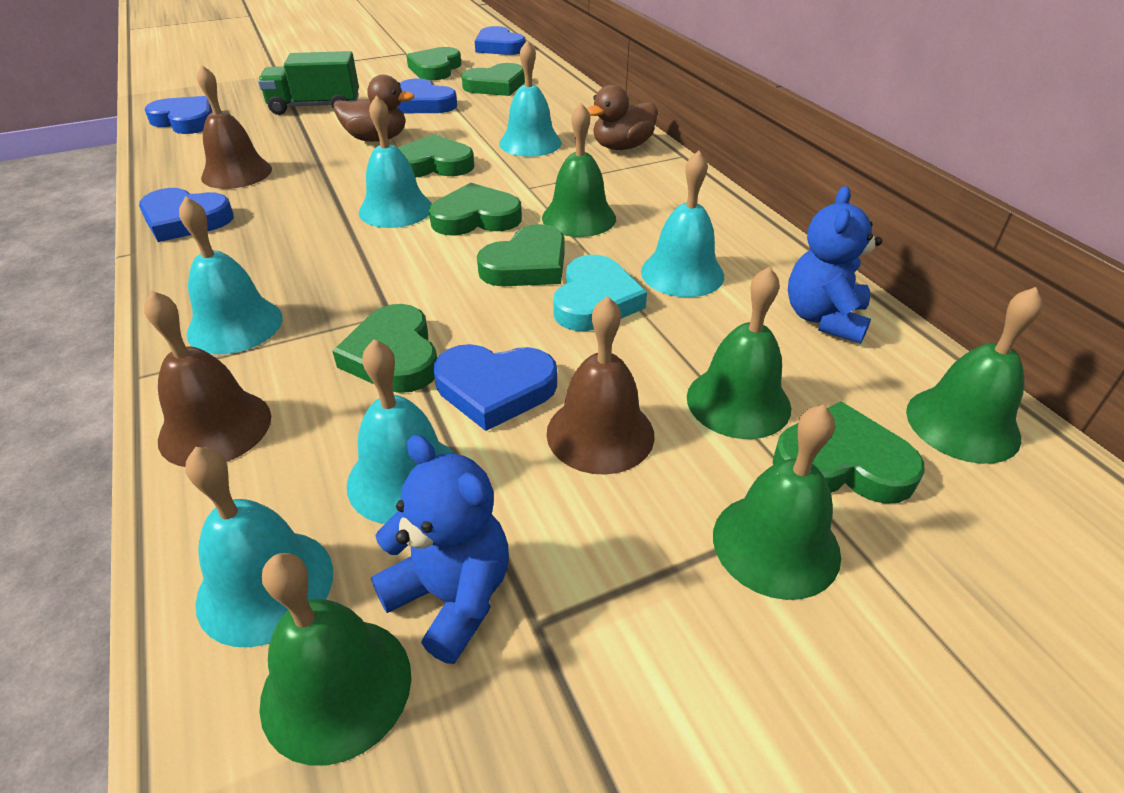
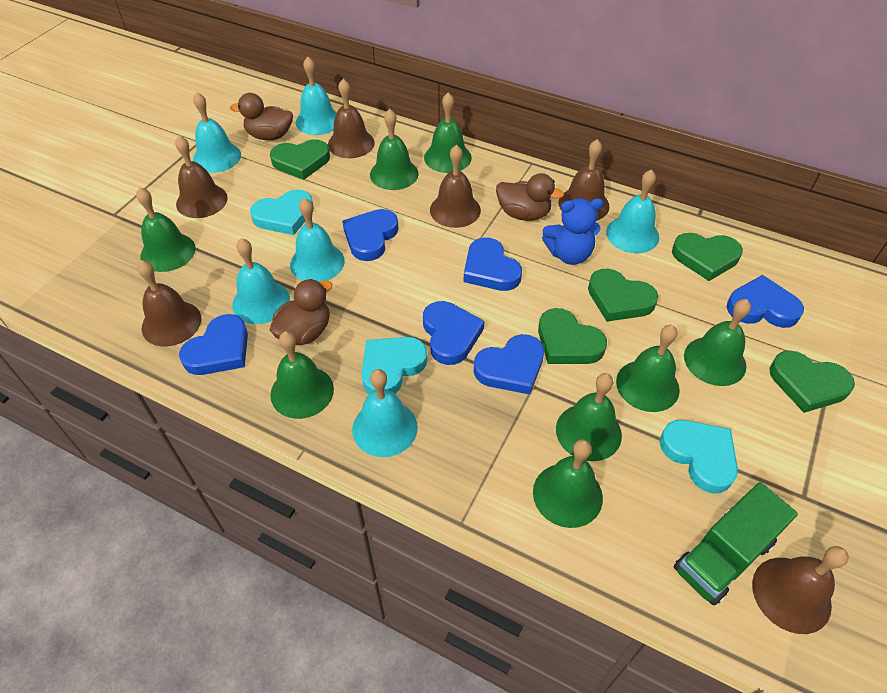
blue heart: [139,188,234,242] [145,96,212,134] [398,78,457,113] [434,344,557,431] [475,26,525,55] = 5 -> [179,314,248,375] [342,209,399,261] [423,301,485,365] [463,238,522,291] [474,334,544,395] [727,275,804,328] = 6
blue teddy bear: [371,435,509,664] [788,186,882,344] = 2 -> [542,198,603,265] = 1
brown bell: [144,291,271,467] [197,65,272,189] [546,296,655,475] = 3 -> [137,260,201,346] [175,136,228,218] [328,79,375,158] [430,145,481,228] [559,139,609,220] [752,546,849,634] = 6
brown duck: [334,75,415,142] [587,85,657,150] = 2 -> [230,93,293,140] [270,279,333,345] [496,173,564,221] = 3
green bell: [259,553,412,765] [542,103,616,237] [687,266,791,439] [713,404,841,600] [906,287,1043,464] = 5 -> [136,187,196,272] [271,331,334,419] [370,109,419,190] [424,93,472,173] [533,439,603,528] [556,373,622,461] [616,325,680,412] [684,299,751,386] = 8
green heart: [332,304,437,393] [398,134,474,177] [406,47,461,80] [429,183,522,235] [461,63,525,96] [477,224,565,286] [773,401,924,504] = 7 -> [270,139,330,180] [538,308,607,364] [588,269,658,322] [672,233,743,281] [769,350,855,413] = 5
turquoise heart: [553,255,647,331] = 1 -> [250,190,314,235] [361,337,428,394] [660,420,738,493] = 3

